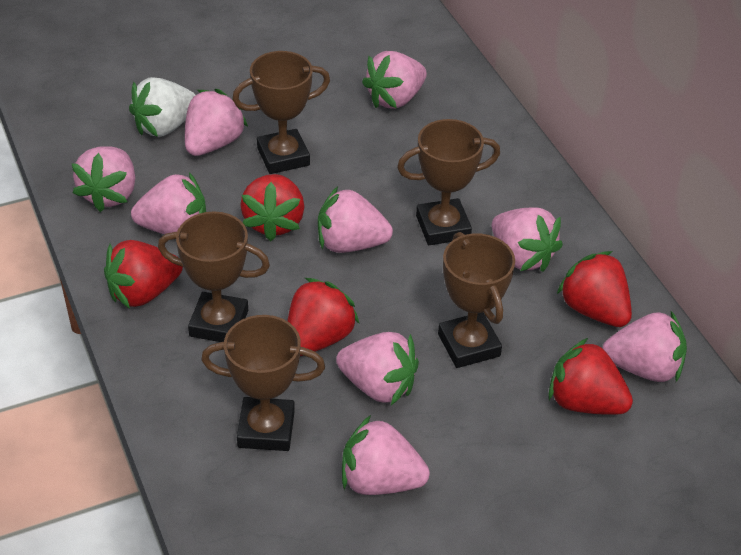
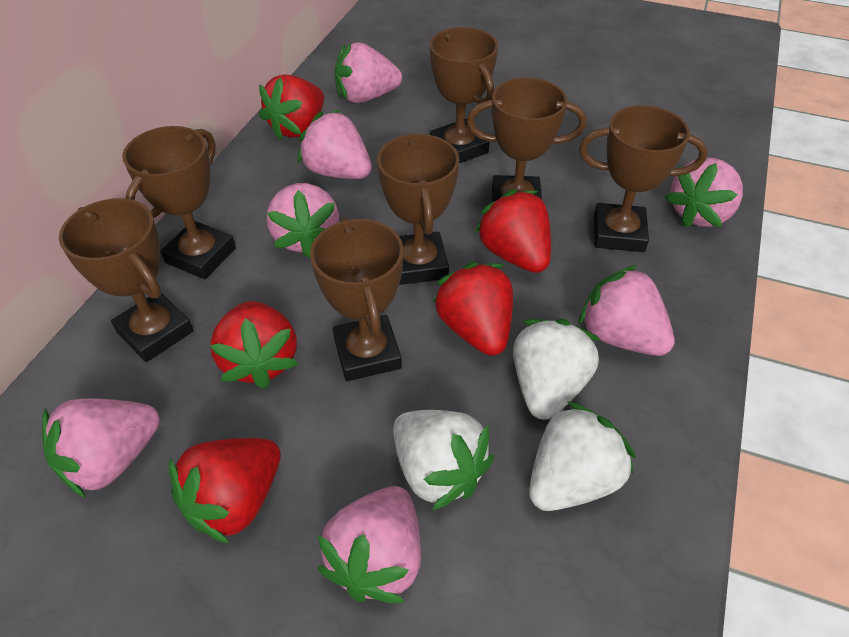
brown trophy: [158,211,270,342] [201,315,325,451] [232,51,330,174] [397,119,500,245] [438,232,515,368] = 5 -> [59,198,194,362] [122,126,236,279] [310,217,404,381] [377,134,459,285] [430,27,498,163] [467,78,586,202] [579,105,708,252] = 7
pink strawberry: [71,146,135,212] [131,172,206,234] [185,89,248,156] [318,186,393,253] [336,332,419,405] [342,415,430,495] [362,51,427,109] [492,208,563,272] [603,311,687,382] = 9 -> [42,398,160,498] [267,183,339,258] [298,110,372,179] [317,486,421,603] [335,42,402,103] [578,265,675,356] [665,158,743,227] = 7
white strawberry: [129,77,195,137] = 1 -> [393,410,494,511] [513,319,601,420] [529,401,636,511] = 3

